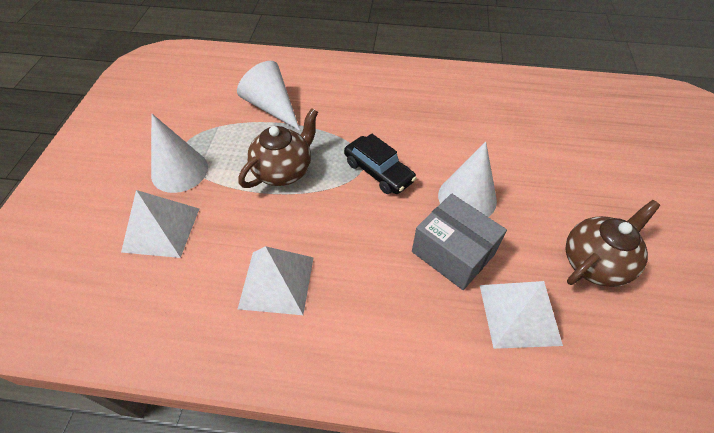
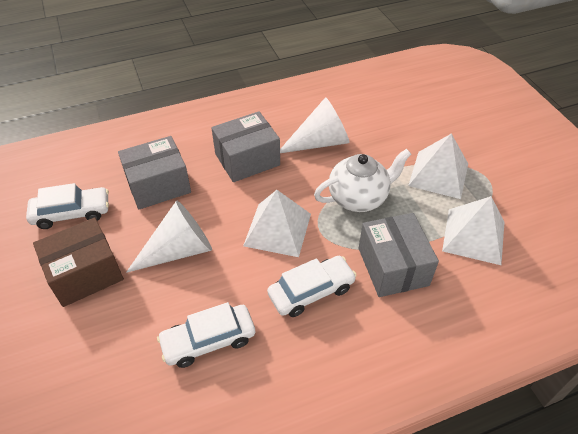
black car: [344,134,416,194] = 1 -> none = 0
brown box: none = 0 -> [33,218,124,307] = 1
brown teapot: [238,108,318,188] [566,200,661,287] = 2 -> none = 0
grey box: [412,194,507,290] = 1 -> [118,136,191,209] [212,111,280,182] [359,213,439,297] = 3
white car: none = 0 -> [26,183,109,229] [157,302,255,368] [267,256,357,317] = 3
white cone: [151,114,208,193] [237,61,300,131] [438,142,497,217] = 3 -> [126,201,212,273] [280,97,350,153] = 2
white teapot: none = 0 -> [314,149,411,212] = 1

